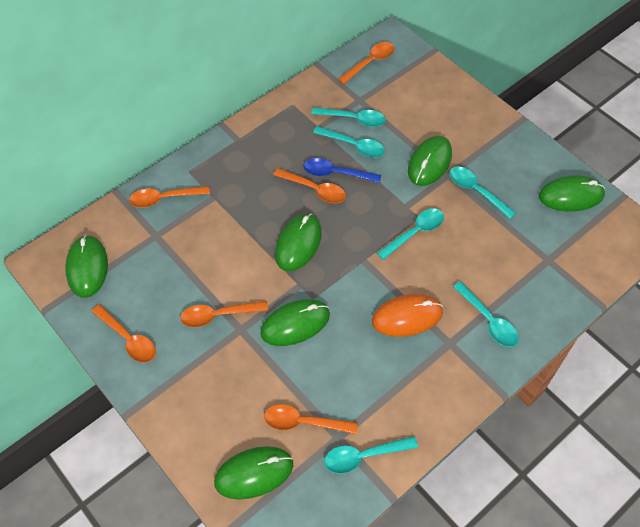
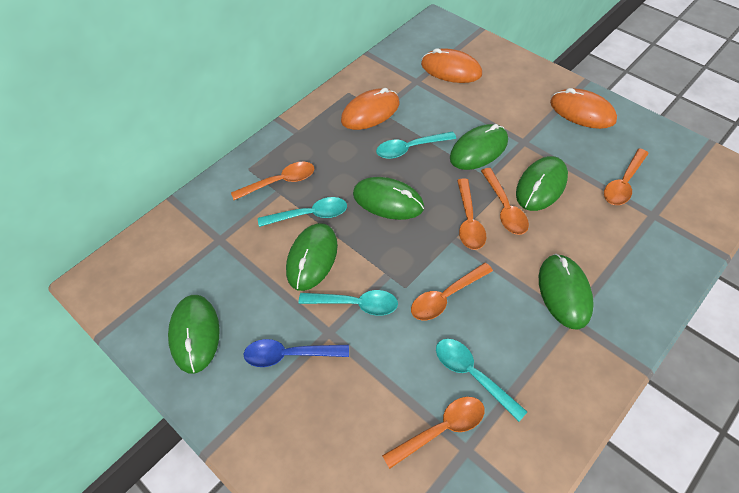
orange mouse: [372,294,443,337] = 1 -> [341,88,399,130] [421,48,482,83] [550,88,617,129] = 3
turquoise spoon: [311,107,386,127] [313,126,385,158] [324,436,418,474] [377,208,444,260] [449,167,516,219] [453,281,519,347] = 6 -> [258,197,347,227] [298,290,398,316] [376,131,456,159] [436,339,527,422] = 4

